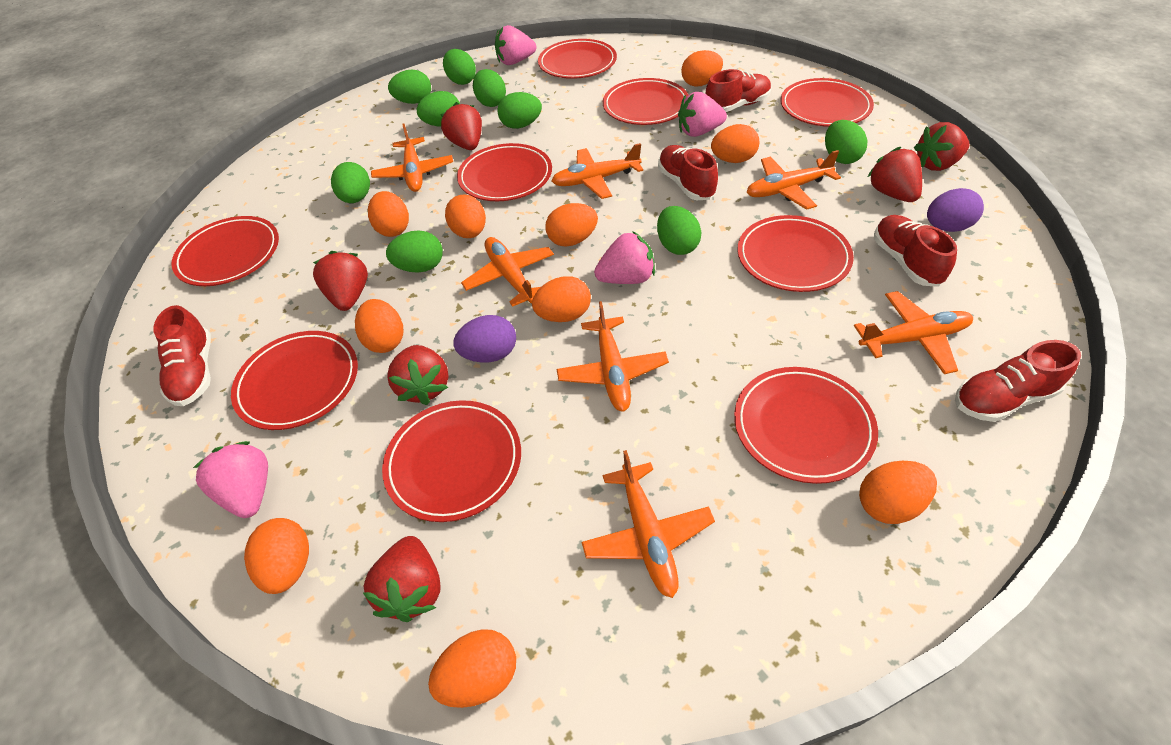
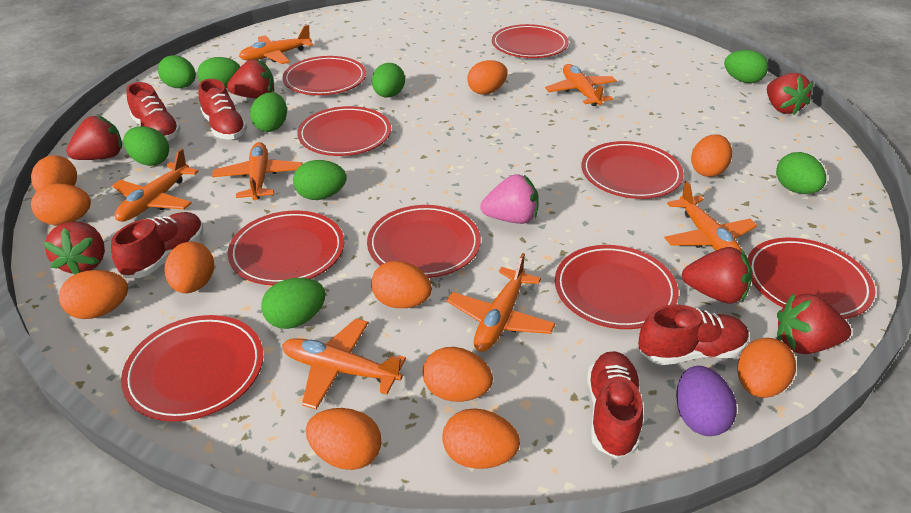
orange egg: [244,518,309,594] [355,299,403,353] [368,191,409,237] [428,629,516,708] [445,194,486,238] [532,276,591,322] [545,203,598,247] [681,50,723,87] [711,124,759,163] [859,461,937,524] = 10 -> [31,155,77,192] [31,183,91,225] [59,270,128,319] [164,242,214,293] [306,408,381,470] [371,261,432,308] [423,347,493,402] [442,408,520,469] [467,60,508,95] [691,134,732,177] [738,338,796,398] = 11
pink strawberry: [193,441,268,518] [495,25,536,65] [594,231,655,284] [678,92,727,137] = 4 -> [480,174,539,224] = 1
purple egg: [453,315,516,363] [927,188,984,232] = 2 -> [676,366,737,436] = 1

